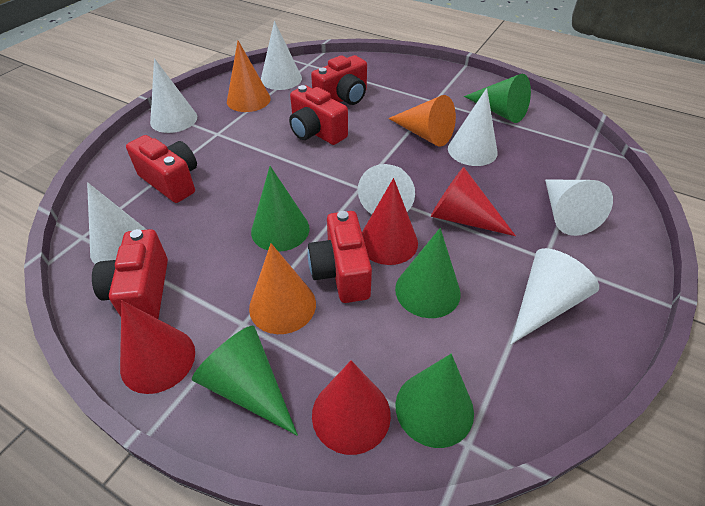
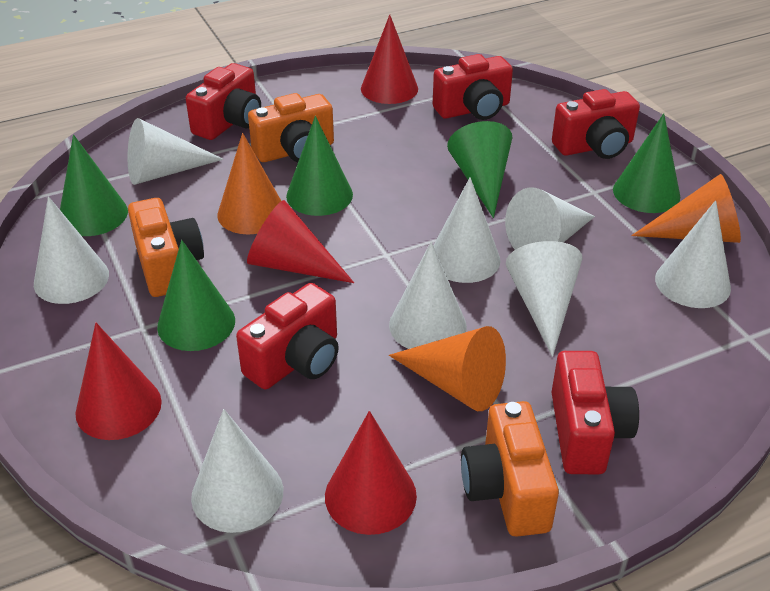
orange camera: none = 0 -> [128,198,204,297] [248,93,334,162] [461,401,559,537] = 3
white cone: [87,182,147,264] [150,58,197,133] [261,21,302,90] [358,164,415,214] [448,88,498,166] [511,248,599,344] [545,179,613,236] = 7 -> [34,196,109,304] [128,118,224,185] [191,409,283,533] [389,242,467,349] [433,177,501,283] [505,187,595,250] [506,241,583,357] [655,200,731,308] = 8

